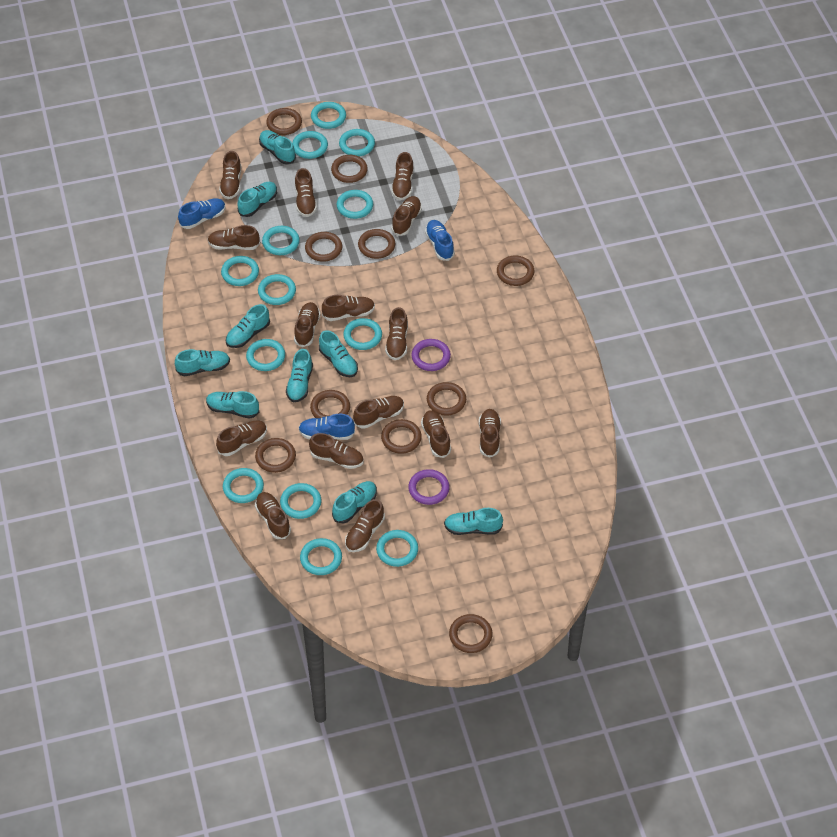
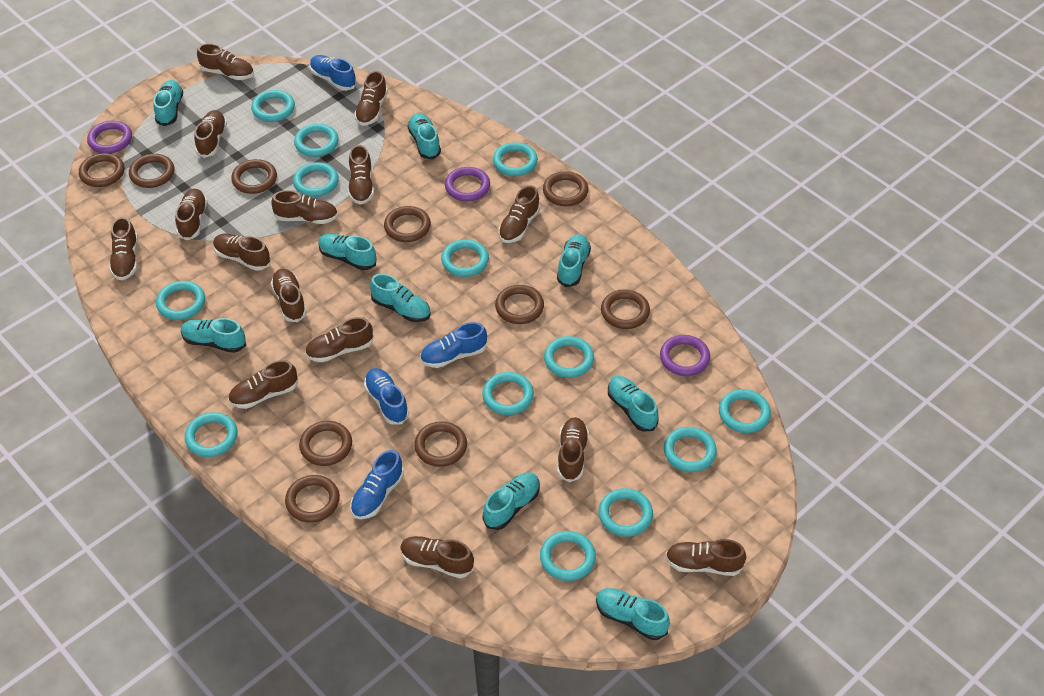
blue shoe: [178,198,226,229] [299,414,355,440] [425,220,455,261] = 3 -> [310,55,357,91] [350,450,404,519] [364,368,409,425] [420,322,487,368] = 4
purple ring: [408,469,450,505] [411,339,451,371] = 2 -> [87,121,132,153] [445,167,490,201] [660,335,710,376] = 3

